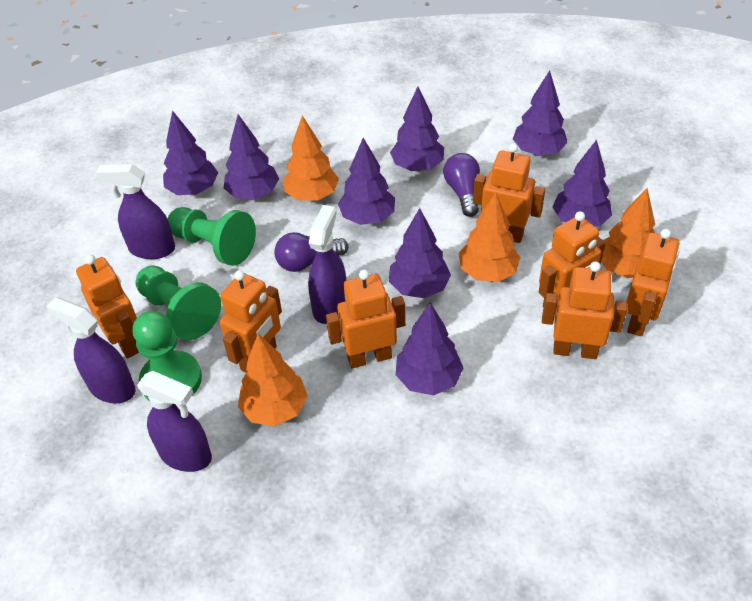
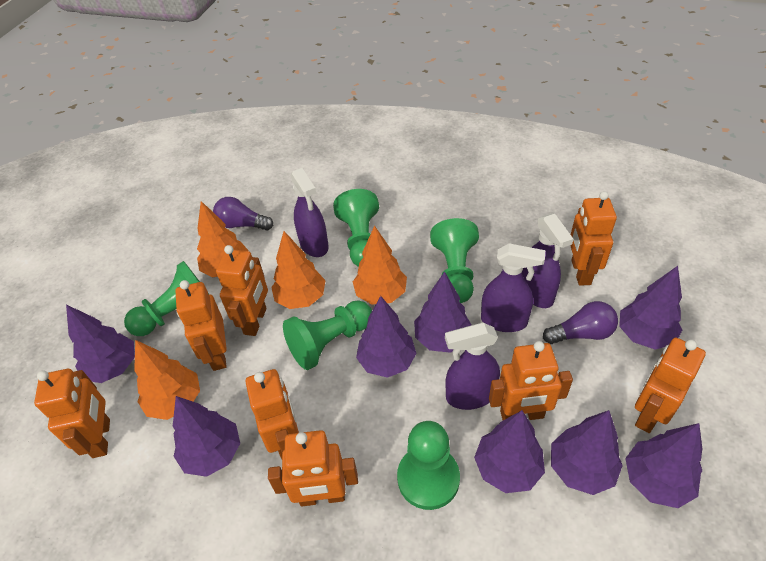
green pawn: [133,311,202,401] [135,265,221,340] [168,207,256,266] = 3 -> [124,261,209,336] [283,300,372,370] [333,189,379,267] [397,421,460,510] [430,218,479,303] = 5
orange robot: [76,255,139,358] [220,270,282,372] [326,270,405,368] [473,143,545,243] [539,211,606,312] [542,261,628,359] [626,229,680,336] = 7 -> [34,369,110,458] [175,280,227,371] [216,245,268,336] [246,369,299,459] [268,430,358,506] [489,341,573,420] [570,191,617,286] [635,338,706,433] = 8

